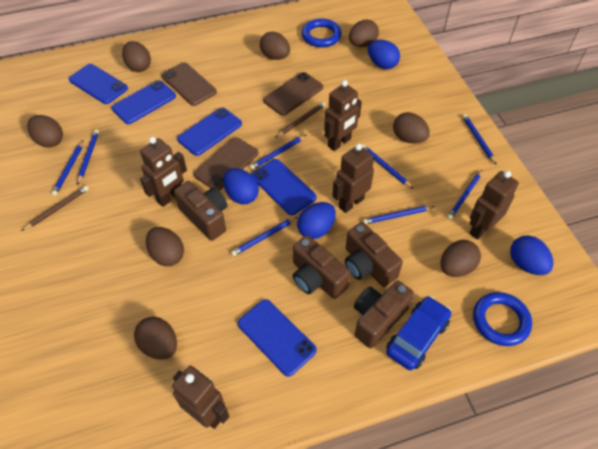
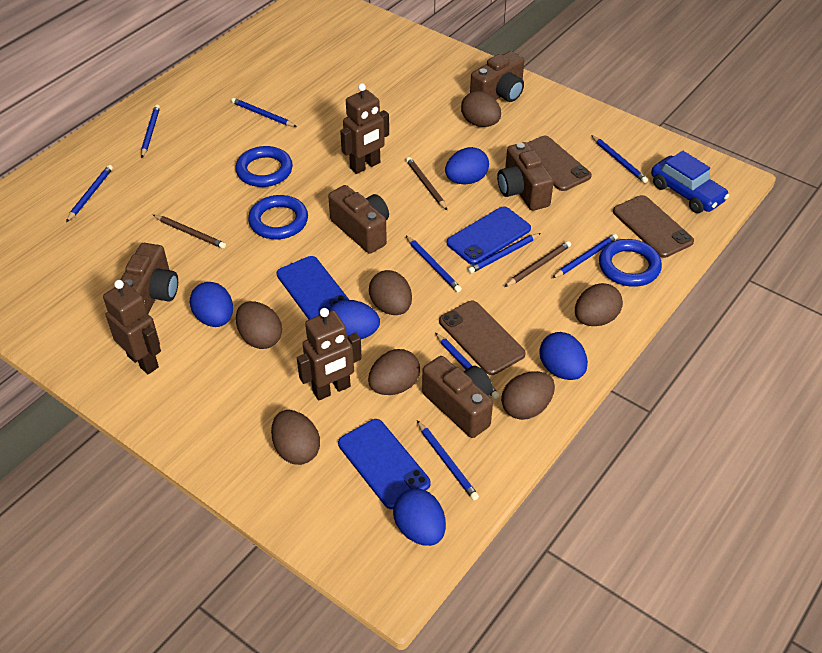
blue egg: [223,168,259,204] [297,202,336,239] [368,40,400,69] [510,235,553,275] = 4 -> [190,282,233,327] [329,300,380,339] [393,488,446,546] [445,147,489,184] [539,332,588,380] = 5
blue pencil: [51,140,84,196] [77,130,99,185] [231,217,297,256] [249,135,306,170] [362,145,413,189] [363,206,435,224] [447,170,482,220] [462,114,497,165] = 8 -> [66,165,113,222] [141,105,160,158] [231,98,297,127] [406,236,462,292] [417,421,479,501] [435,333,499,399] [468,233,541,274] [552,234,618,278] [591,135,648,183] = 9
blue phone: [69,64,128,104] [112,80,176,124] [177,108,242,156] [238,299,317,377] [251,159,316,215] = 5 -> [277,256,349,319] [338,419,430,509] [447,206,531,265] = 3
blue ring: [302,18,342,47] [473,292,532,346] = 2 -> [235,146,293,187] [248,195,308,239] [599,239,662,287] = 3
brown camera: [174,181,227,241] [293,235,351,299] [345,222,403,287] [354,280,414,349] = 4 -> [120,243,178,314] [328,185,389,254] [422,356,493,438] [470,51,524,102] [497,142,554,211] = 5
brown egg: [27,115,63,148] [122,41,151,72] [134,317,177,360] [146,227,184,266] [260,32,290,60] [349,20,379,47] [393,112,430,144] [440,240,481,277] = 8 -> [236,301,282,349] [271,410,320,465] [368,349,420,395] [369,270,412,315] [461,91,501,127] [501,371,555,420] [575,283,623,326] = 7
brown pencil: [21,186,89,231] [275,102,325,138] = 2 -> [153,215,226,249] [406,157,448,211] [504,241,571,287] = 3
brown robot: [140,137,187,207] [172,366,229,429] [324,80,362,151] [332,143,374,213] [469,171,519,240] = 5 -> [103,280,161,374] [297,308,362,400] [340,83,389,174] = 3

